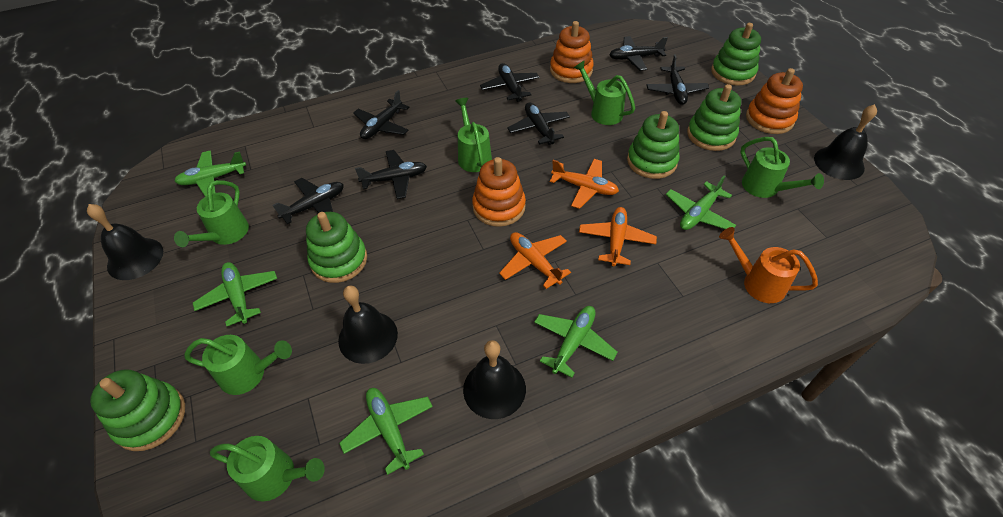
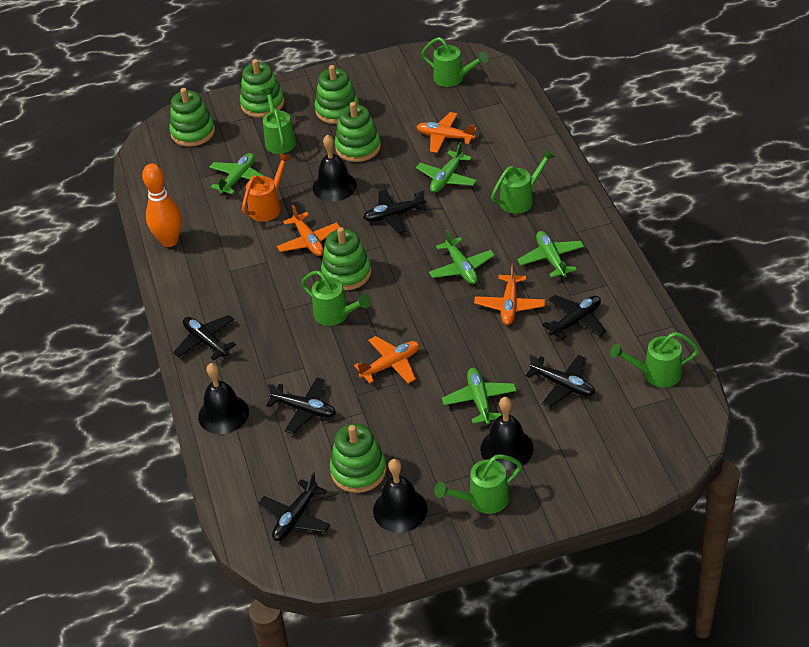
black plane: [273,178,344,224] [353,90,409,139] [355,150,427,199] [480,63,540,102] [507,102,570,145] [609,36,668,71] [646,54,709,105] = 7 -> [173,315,236,360] [259,472,330,541] [266,378,336,434] [363,189,427,233] [525,354,595,408] [542,295,606,340] = 6
green stacking toy: [90,369,185,451] [306,212,367,283] [627,111,680,179] [687,84,741,151] [711,23,761,86] = 5 -> [169,88,215,147] [240,59,284,118] [315,65,359,124] [321,227,371,291] [330,424,387,493] [335,102,381,162] = 6
orange bowling pin: none = 0 -> [142,163,182,247] = 1
orange plane: [499,232,571,289] [550,159,619,209] [579,207,657,266] = 3 -> [277,205,340,256] [354,336,420,384] [417,112,477,153] [474,263,545,325] = 4
orange stacking toy: [472,157,526,227] [550,21,594,83] [746,68,803,134] = 3 -> none = 0

